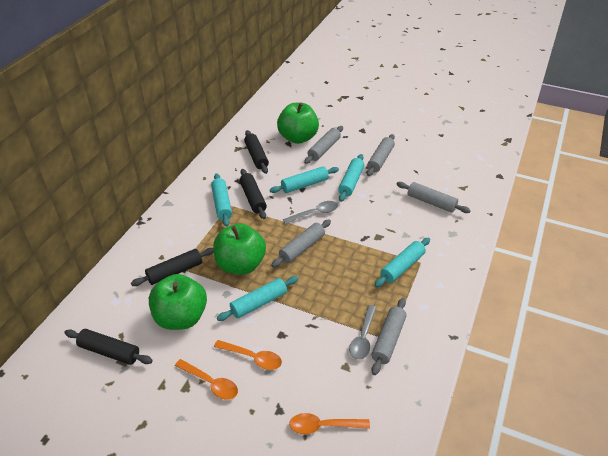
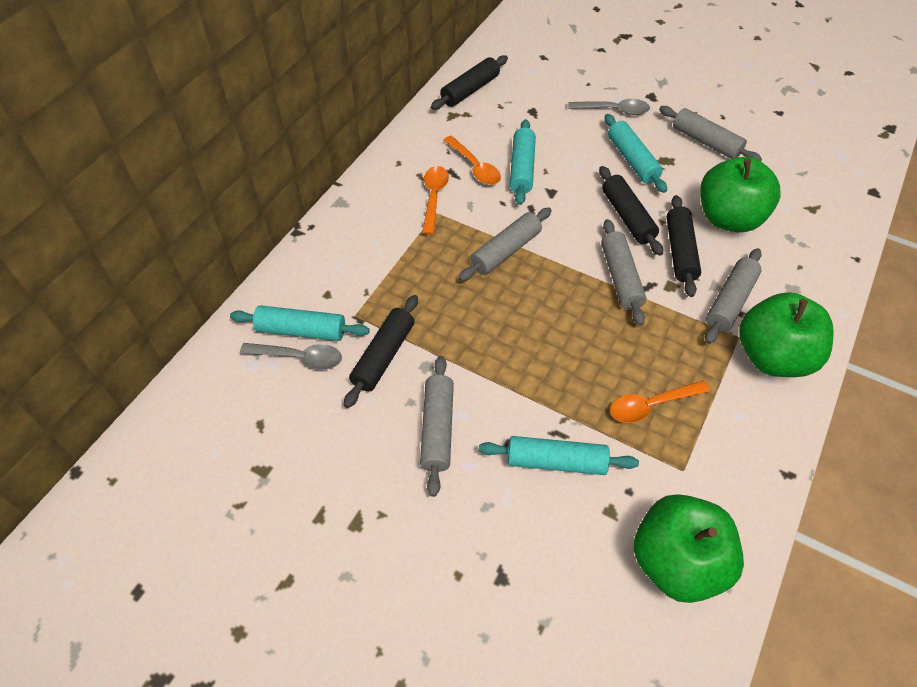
turquoise rolling pin: [211,173,232,227] [217,276,298,321] [270,166,339,193] [338,154,364,202] [375,238,430,287] = 5 -> [230,305,369,341] [478,436,639,475] [510,119,536,205] [605,114,667,193] = 4

